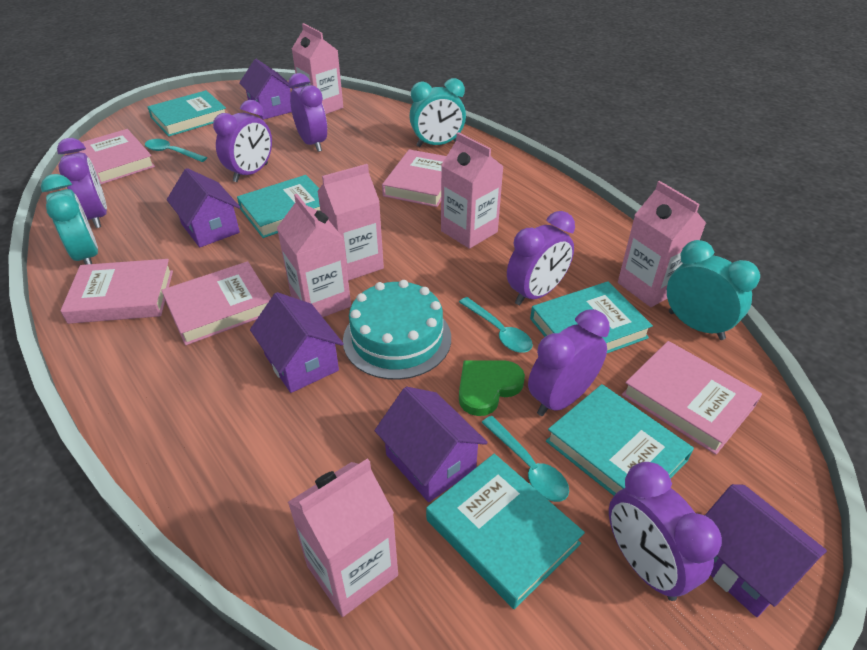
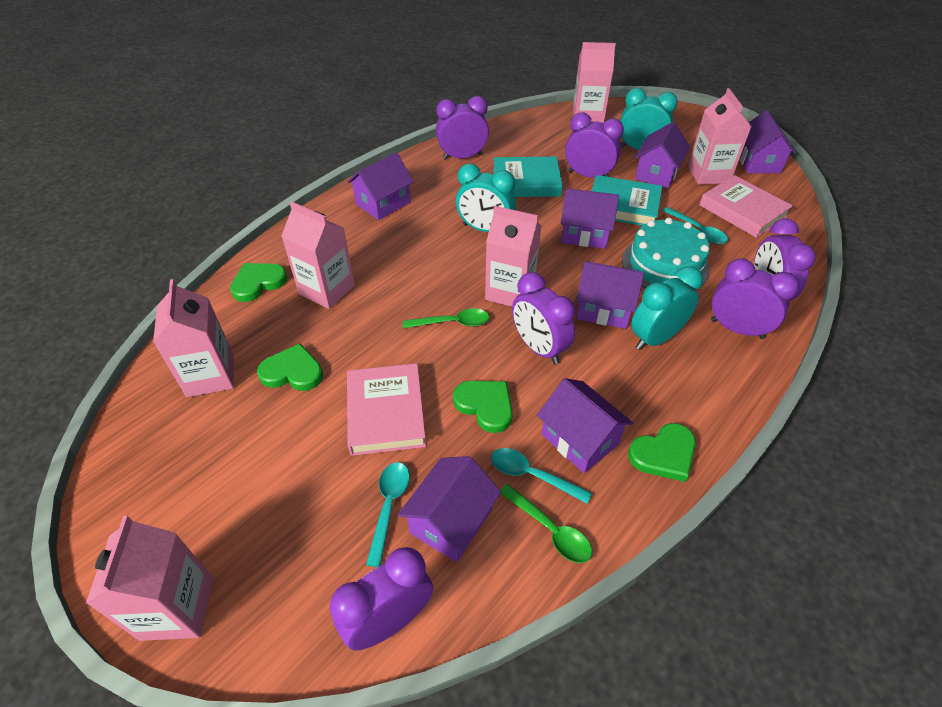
green heart: [459,360,525,416] = 1 -> [230,263,287,302] [257,344,323,391] [453,381,513,433] [628,423,696,482] = 4
green spoon: none = 0 -> [403,308,489,328] [500,484,592,563] = 2
pink book: [60,259,173,324] [77,129,155,184] [161,261,271,345] [382,149,446,207] [622,341,762,455] = 5 -> [347,363,426,456] [699,175,793,238] = 2
purple house: [167,168,240,247] [239,59,295,120] [250,292,344,393] [374,387,488,502] [705,484,827,617] = 5 -> [347,152,414,220] [398,456,501,562] [537,378,633,473] [561,188,619,249] [576,261,644,329] [635,122,690,188] [740,110,796,174] = 7
turquoise book: [147,90,226,136] [237,175,320,238] [426,454,585,609] [530,281,653,353] [546,384,694,496] = 5 -> [493,157,563,197] [592,175,662,226] = 2

